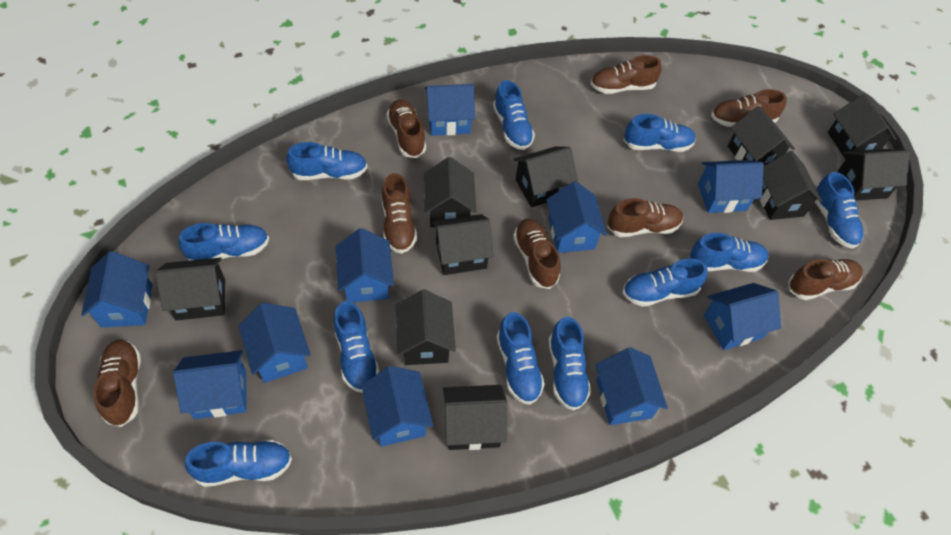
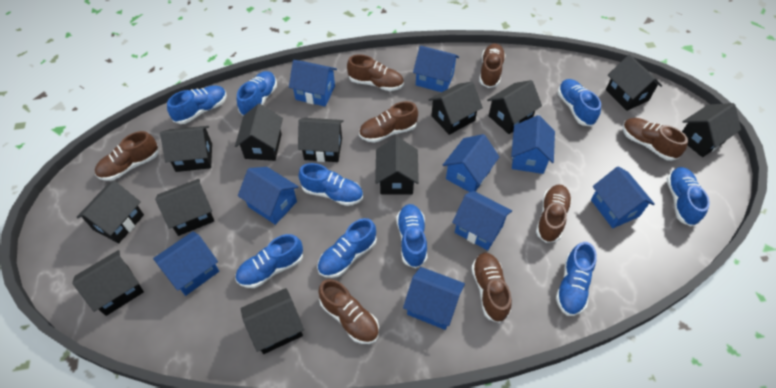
black house: [155,257,225,321] [396,289,456,365] [424,157,477,227] [432,214,494,275] [443,385,507,450] [513,146,578,207] [728,106,795,166] [760,151,822,220] [828,94,896,159] [837,149,910,201] = 10 -> [72,250,144,316] [76,181,144,243] [155,179,214,236] [160,126,212,172] [235,104,283,161] [240,288,304,354] [298,118,344,162] [375,137,419,195] [428,82,483,135] [487,80,542,134] [606,54,662,111] [682,103,741,157] = 12
blue house: [81,251,152,328] [173,350,247,419] [239,303,311,383] [336,228,394,303] [361,366,433,447] [425,84,475,136] [546,181,607,253] [595,347,668,425] [698,160,764,213] [704,283,781,350] = 10 -> [153,231,219,296] [238,167,299,225] [289,60,337,106] [403,267,465,330] [413,46,459,92] [443,134,500,192] [452,191,512,250] [511,115,555,174] [591,166,655,228] = 9
blue shoe: [179,223,269,261] [185,440,292,487] [286,142,367,180] [334,301,379,393] [493,80,535,150] [497,312,545,405] [549,317,591,411] [622,259,708,307] [624,114,696,152] [689,233,769,272] [815,172,864,249] = 11 -> [167,85,227,124] [235,234,303,288] [237,71,277,116] [298,163,363,206] [317,218,377,278] [396,204,427,268] [556,242,597,316] [558,79,601,126] [667,167,710,226] = 9

